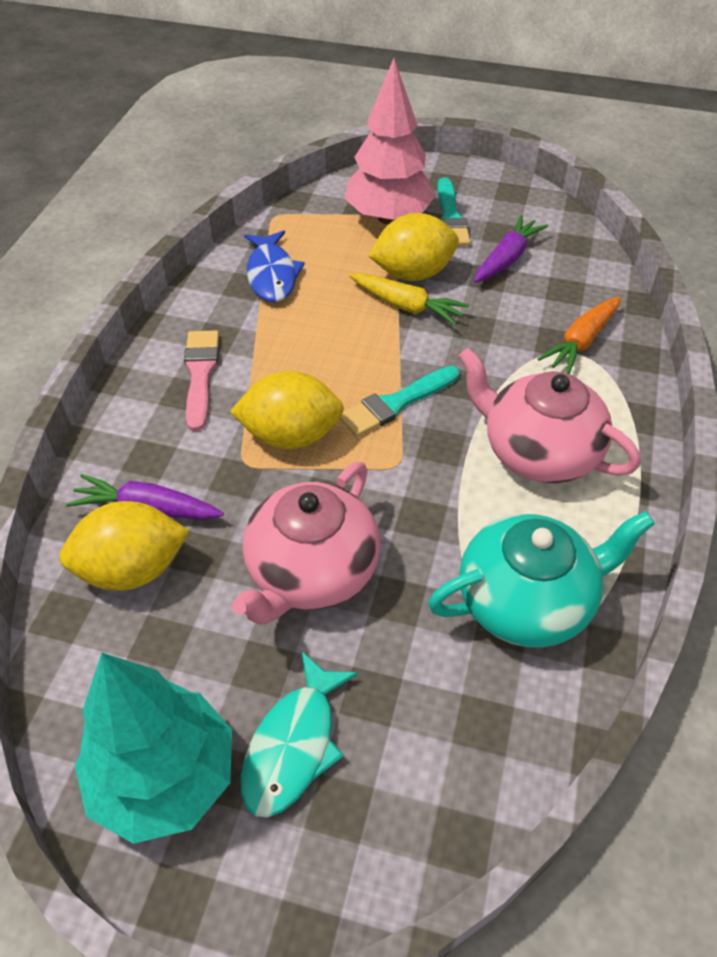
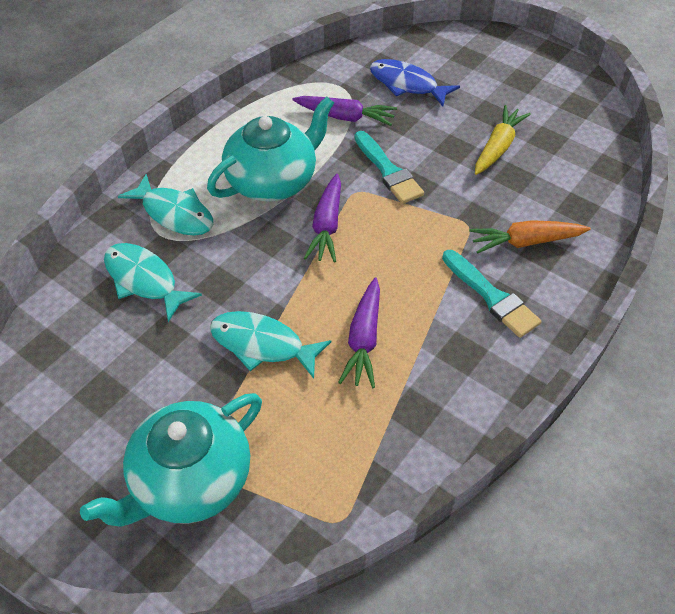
pink brush: [184,330,219,431] = 1 -> none = 0
pink teapot: [232,462,381,625] [458,347,641,483] = 2 -> none = 0
pink tree: [344,58,436,224] = 1 -> none = 0
purple carrot: [66,474,224,520] [474,215,548,283] = 2 -> [292,96,397,126] [304,174,341,262] [338,277,380,388] = 3
turquoise fish: [241,651,358,818] = 1 -> [104,243,202,322] [118,174,213,236] [210,311,332,379] = 3
turquoise teapot: [428,511,655,648] = 1 -> [80,393,262,527] [207,96,334,201] = 2
turquoise tree: [75,653,232,844] = 1 -> none = 0
yellow lemon: [59,501,190,591] [230,371,344,449] [368,213,459,281] = 3 -> none = 0

